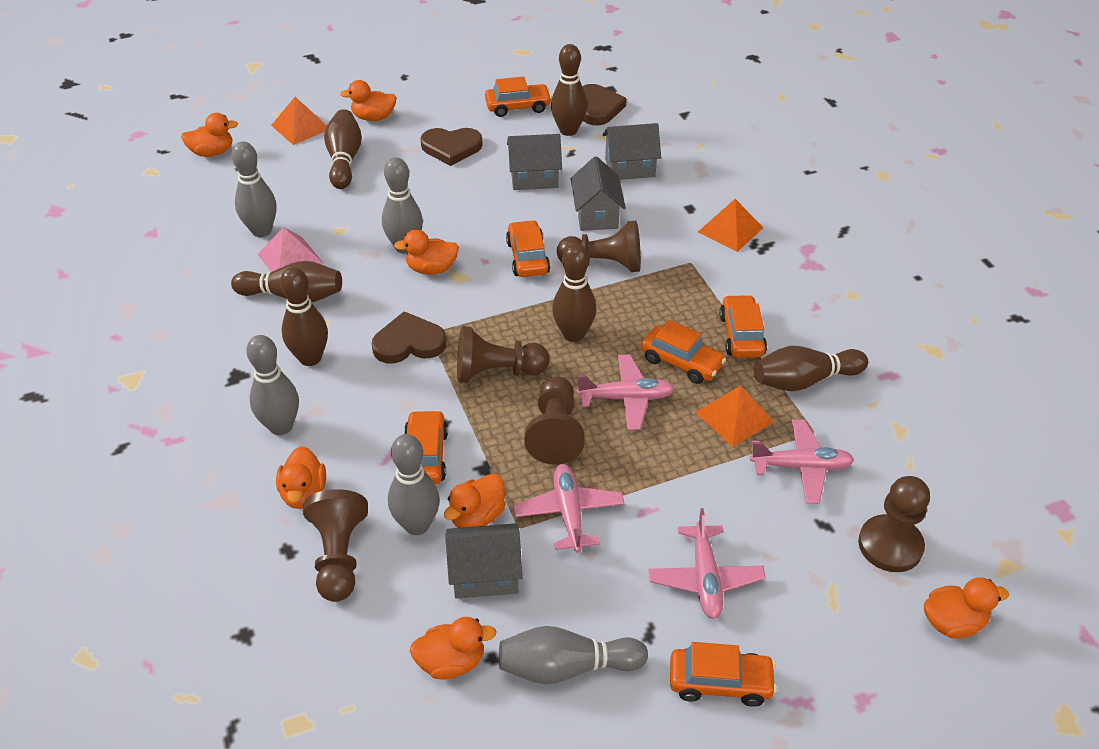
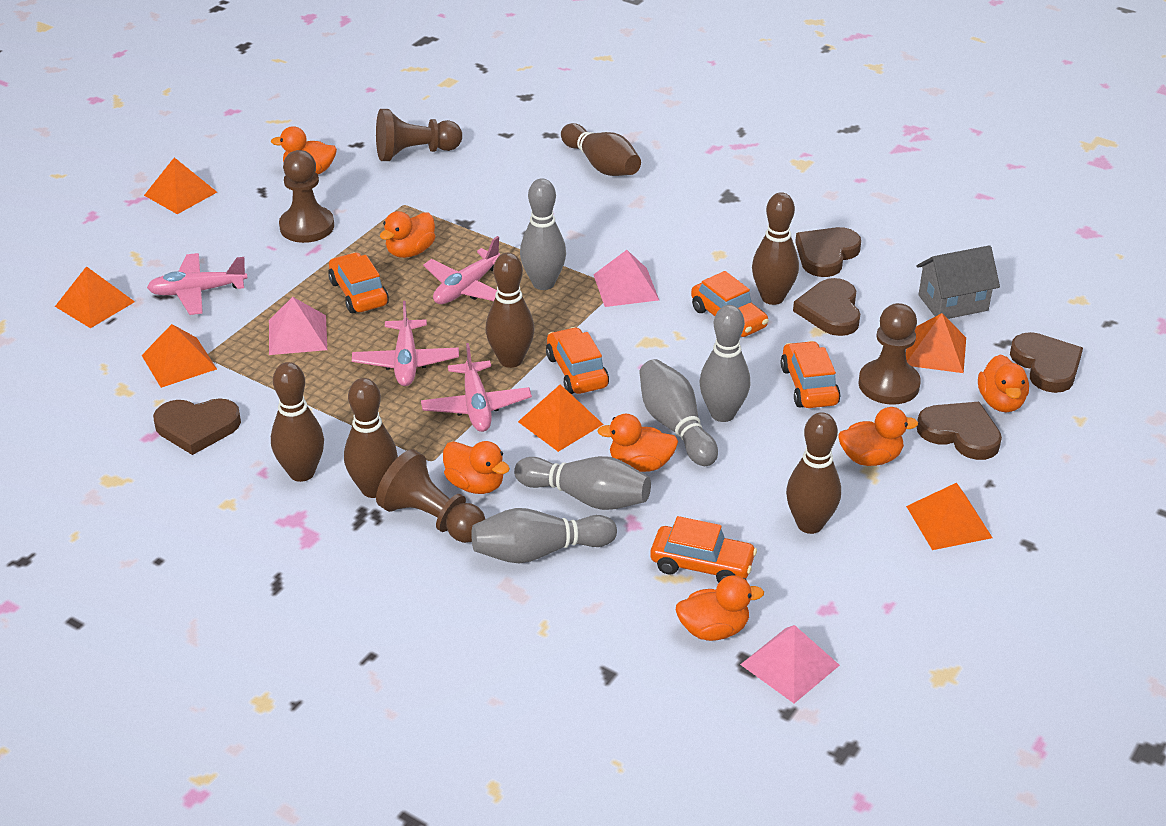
brown heart: [372,311,446,363] [420,128,483,166] [582,84,627,125] = 3 -> [153,398,241,455] [793,278,860,336] [795,227,861,277] [917,402,1002,460] [1010,332,1083,393] = 5
brown pawn: [303,489,368,602] [457,326,549,383] [524,376,585,465] [557,221,641,272] [858,476,930,572] = 5 -> [279,150,334,243] [376,109,462,161] [376,449,485,543] [859,303,921,405] = 4
grey house: [445,523,523,599] [507,134,562,190] [571,156,626,231] [603,123,661,180] = 4 -> [916,245,1000,319] = 1
orange car: [404,410,448,484] [485,76,552,117] [506,220,550,277] [641,320,726,384] [670,642,777,707] [719,295,767,358] = 6 -> [328,252,389,313] [546,327,609,394] [650,516,757,583] [691,271,769,337] [781,341,840,408] = 5
orange pyramid: [271,97,327,145] [695,385,774,447] [698,199,763,252] = 3 -> [55,266,135,328] [141,324,217,388] [144,157,217,214] [518,384,603,452] [906,313,966,373] [906,483,993,550] = 6
pink pyramid: [258,227,323,272] = 1 -> [269,297,327,355] [593,250,659,307] [740,625,840,703] = 3

